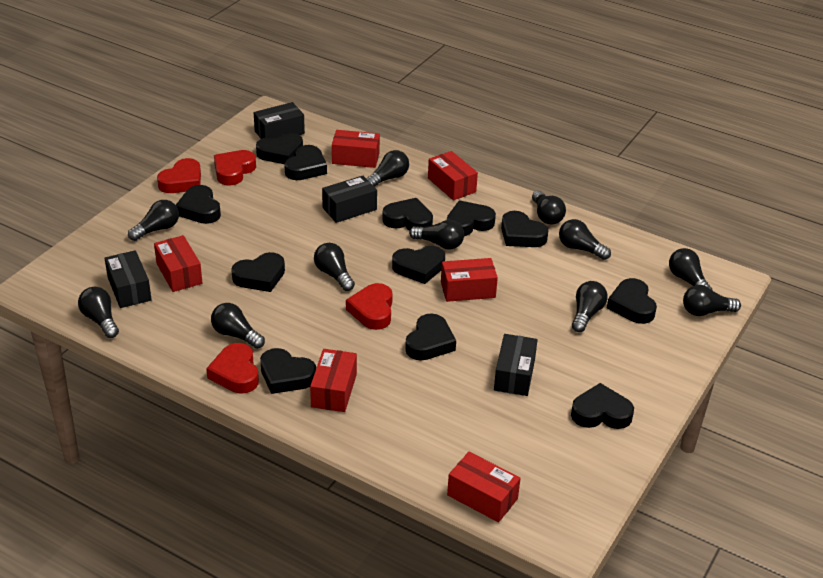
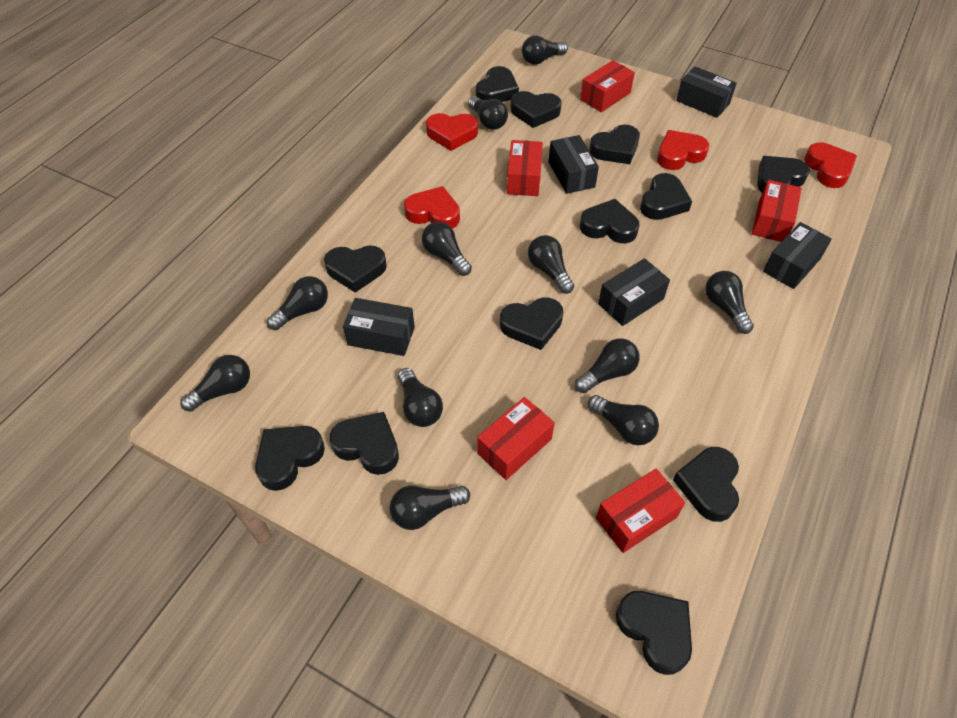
black box: [105,250,152,308] [254,102,305,139] [322,176,377,223] [494,334,538,396] = 4 -> [343,298,415,356] [549,135,599,194] [598,258,670,326] [676,66,737,118] [763,222,832,289] = 5
red box: [154,235,202,292] [310,349,357,412] [332,130,380,168] [428,151,478,200] [441,258,498,302] [447,452,521,522] = 6 -> [477,397,555,480] [507,140,543,196] [580,60,635,112] [596,468,685,553] [752,180,802,242] = 5

